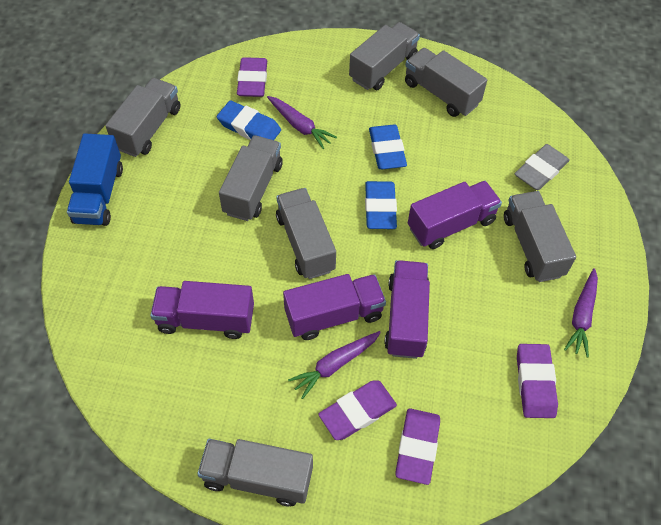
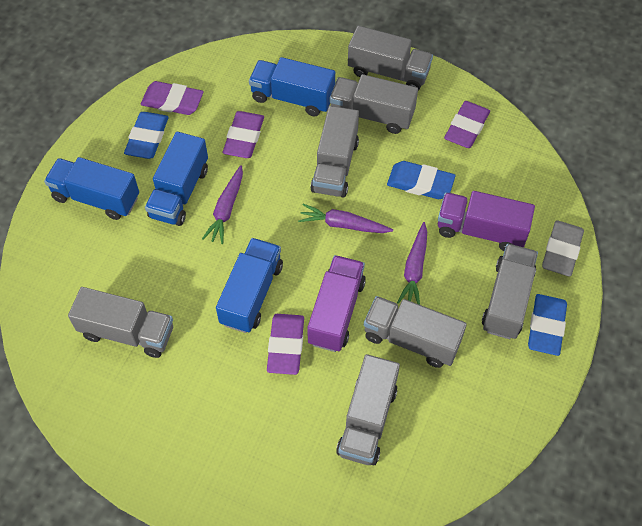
blue truck: [67,133,123,226] = 1 -> [44,157,139,220] [145,132,208,226] [216,238,283,333] [249,57,335,116] = 4
purple truck: [150,281,254,339] [283,274,386,340] [384,260,430,359] [408,181,502,249] = 4 -> [307,255,366,352] [438,191,535,251] = 2

